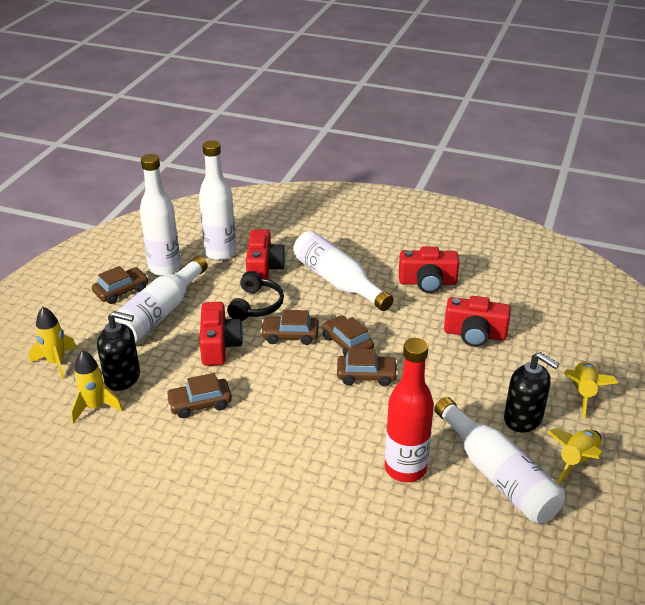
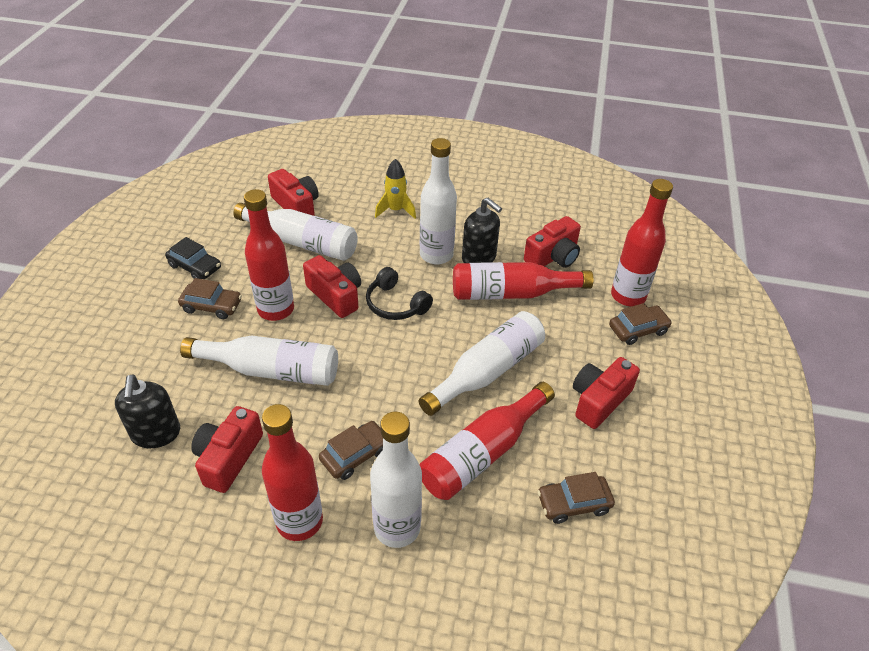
black car: none = 0 -> [165,237,221,279] = 1
brown car: [92,266,148,304] [166,373,232,418] [260,310,319,345] [322,315,374,356] [337,348,398,386] = 5 -> [178,278,242,319] [319,421,383,480] [537,472,615,524] [609,303,672,345] = 4
red bottle: [385,338,434,482] = 1 -> [244,189,294,321] [262,404,323,541] [420,382,555,500] [453,262,594,300] [611,179,673,306] = 5
red camera: [199,302,243,366] [246,229,286,279] [399,247,459,293] [444,296,511,347] = 4 -> [191,406,263,493] [268,169,319,216] [303,255,361,318] [524,216,581,268] [573,357,640,429] = 5
yellow rocket: [29,307,77,379] [70,350,123,424] [547,428,603,485] [564,362,618,419] = 4 -> [375,159,416,219] = 1

